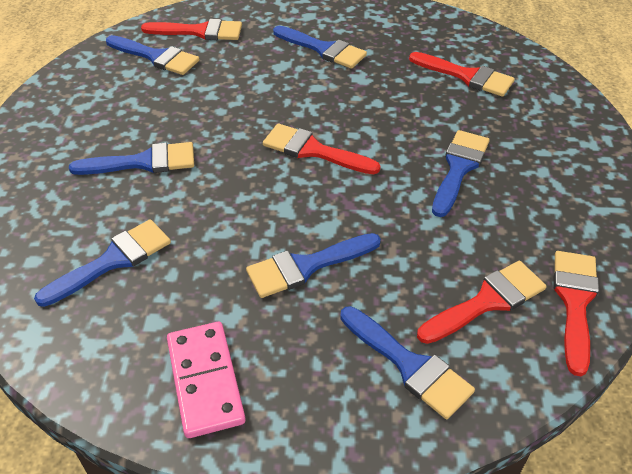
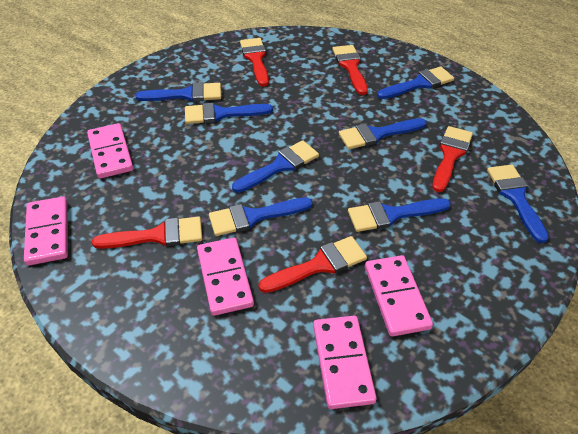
blue brush: [34,219,171,307] [69,142,194,175] [106,35,199,75] [246,233,381,298] [273,26,367,69] [340,306,475,419] [432,130,490,217] = 7 -> [135,82,221,102] [185,103,273,124] [209,197,313,236] [232,140,319,193] [339,118,427,149] [348,198,451,232] [377,66,454,99] [487,165,549,243] = 8
pink domino: [167,322,245,438] = 1 -> [24,196,68,266] [87,123,133,179] [197,238,254,316] [313,316,377,409] [365,255,433,337] = 5

